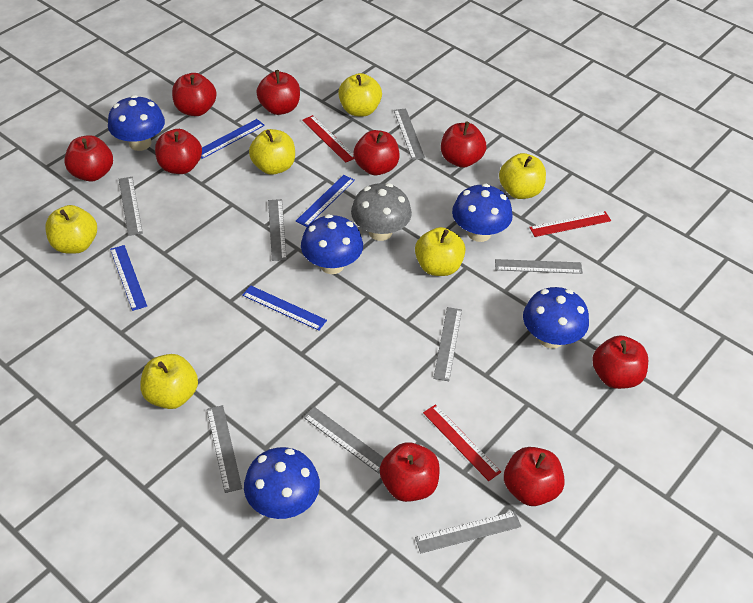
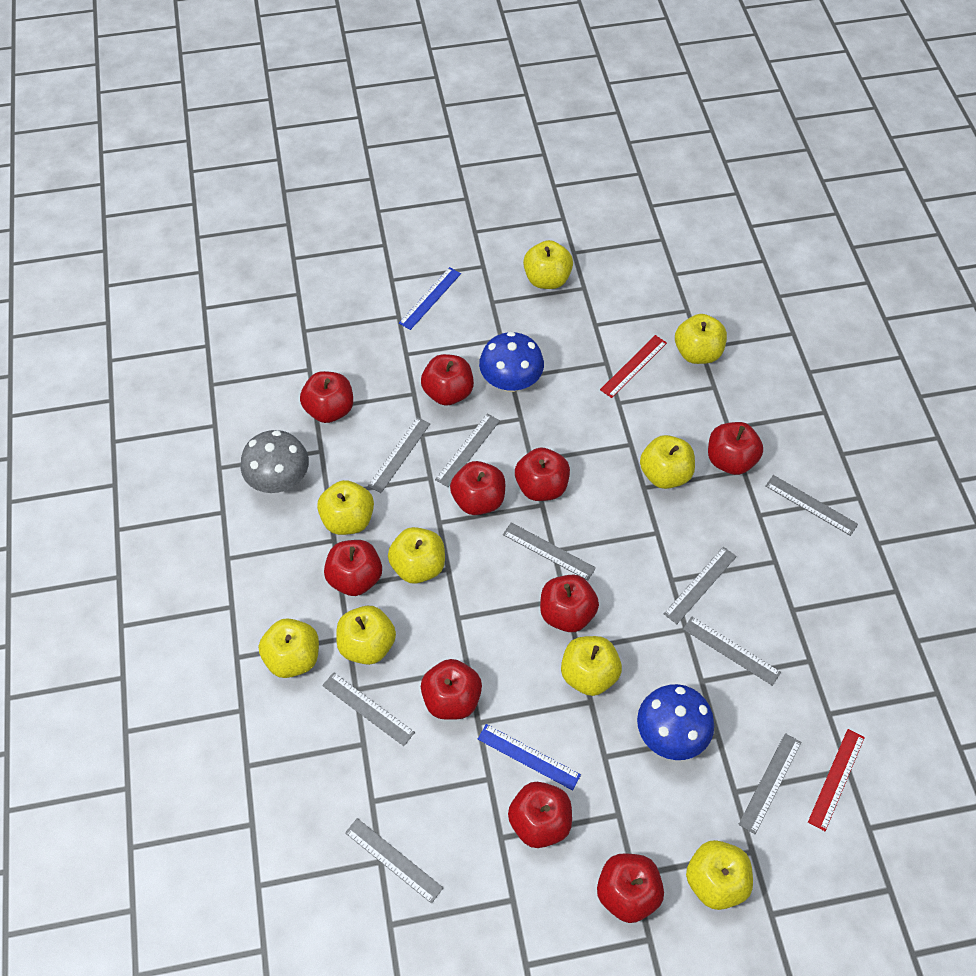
blue mushroom: [108,95,165,151] [244,447,320,519] [301,214,363,274] [452,184,513,242] [523,287,589,348] = 5 -> [479,332,544,392] [637,684,714,760] = 2
blue ruler: [110,245,147,311] [201,119,265,159] [242,285,327,331] [296,175,355,227] = 4 -> [399,267,461,330] [478,724,581,791] = 2
grey ruler: [119,177,143,236] [207,405,242,493] [268,199,287,261] [303,407,384,474] [394,108,425,160] [415,511,521,553] [433,307,462,381] [495,259,583,274] = 8 -> [322,672,415,746] [345,818,443,903] [368,417,430,493] [435,413,500,487] [503,522,596,581] [664,547,737,624] [683,617,781,686] [738,733,802,834] [766,475,858,536] = 9
red apple: [64,135,113,181] [155,129,202,174] [172,73,217,116] [256,70,300,115] [353,130,399,175] [380,442,440,502] [441,122,486,168] [504,447,565,506] [592,336,648,389] = 9 -> [300,371,353,423] [324,540,382,596] [421,354,474,406] [421,659,482,720] [450,461,505,515] [508,782,572,848] [515,448,570,501] [540,574,599,632] [597,853,664,923] [708,422,763,475] = 10
red ruler: [302,115,354,163] [423,404,501,481] [529,211,611,237] = 3 -> [600,335,667,398] [808,729,865,831] = 2
yellow apple: [45,205,97,254] [140,354,198,409] [249,129,295,175] [338,73,382,117] [415,227,466,276] [499,153,546,199] = 6 -> [259,618,319,678] [317,480,374,535] [336,606,396,665] [388,527,445,584] [523,240,573,289] [561,636,622,696] [640,435,695,489] [675,314,727,364] [686,840,753,910] = 9

